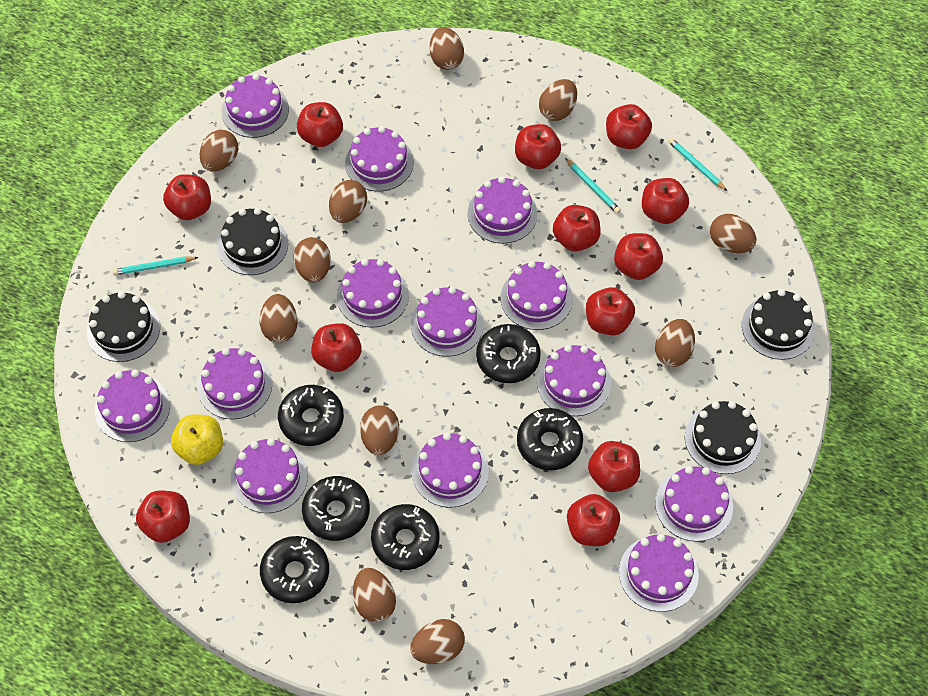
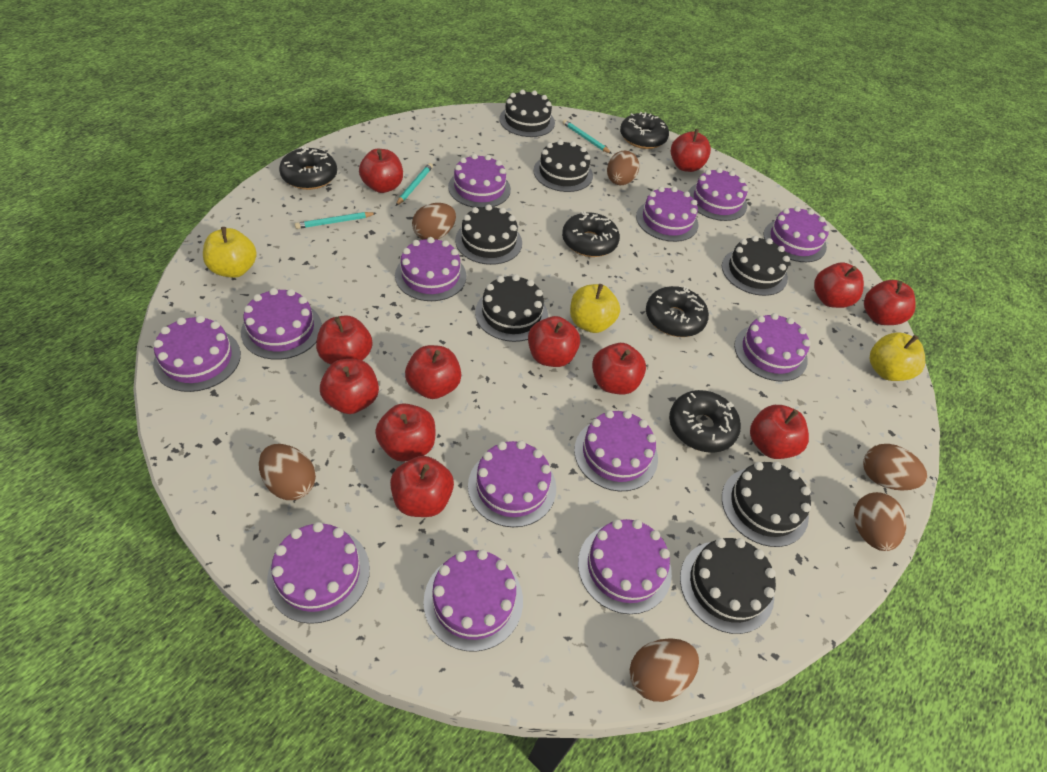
black cake: [87,291,160,362] [217,208,288,275] [685,401,761,474] [742,289,815,360] = 4 -> [455,204,522,265] [475,274,548,342] [499,90,555,137] [533,140,593,192] [680,538,776,634] [722,236,790,296] [722,461,811,547] = 7
black donut: [260,536,329,603] [278,385,344,446] [302,476,370,541] [371,504,440,570] [476,324,541,383] [517,408,583,470] = 6 -> [279,146,337,190] [562,211,620,257] [620,112,669,149] [646,286,709,337] [669,390,741,453] = 5
brown egg: [200,130,238,172] [259,294,298,343] [293,237,331,283] [329,180,367,223] [353,568,396,622] [360,405,399,455] [410,619,465,664] [430,27,464,70] [539,79,577,121] [655,319,695,367] [710,214,756,253] = 11 -> [259,444,316,500] [412,203,456,240] [607,150,639,185] [630,639,699,702] [854,492,906,551] [863,444,927,491] = 6
yellow apple: [171,414,223,465] = 1 -> [203,227,257,278] [570,284,620,333] [870,332,925,381] = 3

